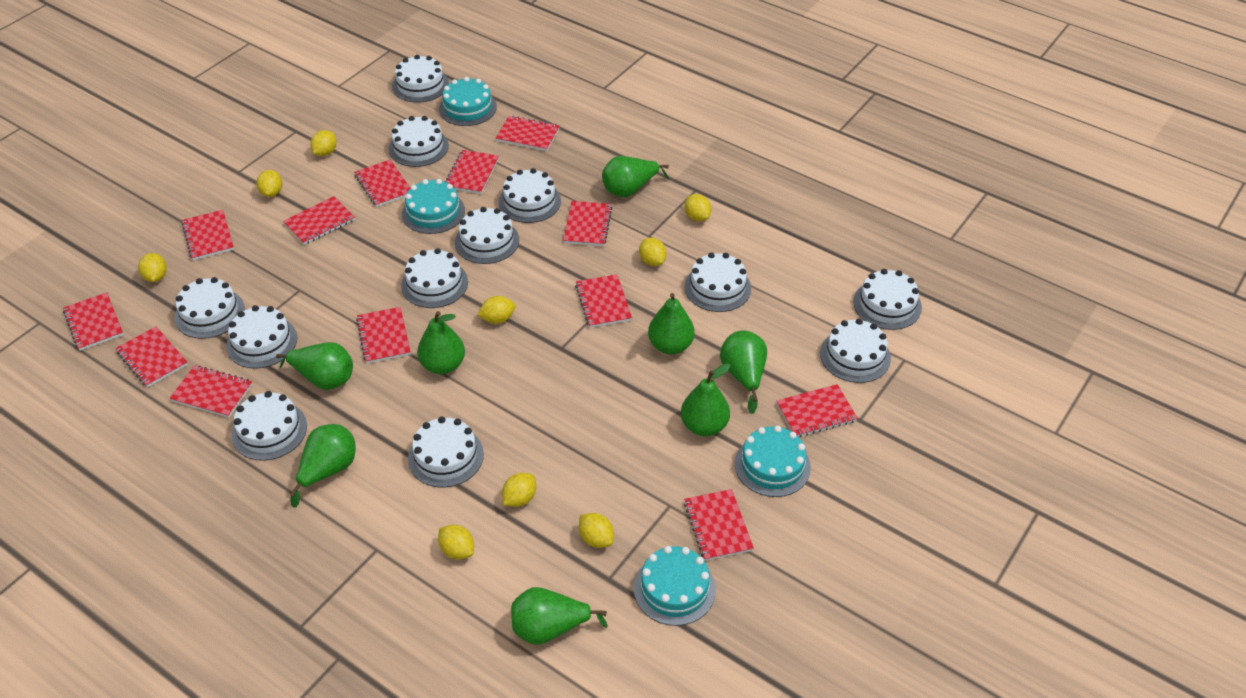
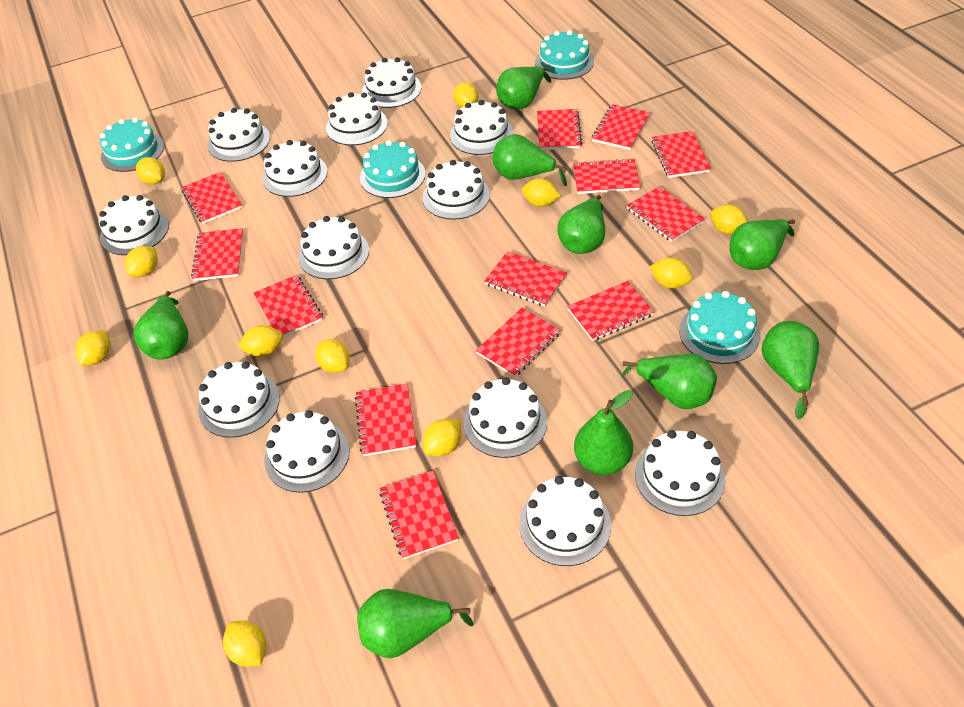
green pear: [276,342,353,390] [290,424,356,508] [417,311,465,374] [511,587,608,645] [602,156,669,197] [648,293,695,355] [681,363,730,436] [720,331,767,414] = 8 -> [134,291,188,359] [357,589,474,658] [492,134,567,186] [496,66,551,109] [557,195,605,254] [574,390,633,475] [622,354,717,409] [729,219,795,270] [761,321,819,419] = 9
white cake: [175,277,245,339] [226,305,297,369] [232,391,307,461] [389,116,449,167] [392,55,449,103] [401,248,468,308] [408,416,484,487] [455,207,519,264] [499,168,561,223] [684,252,751,312] [820,318,891,383] [853,269,922,330] = 12 -> [99,195,169,255] [198,361,280,438] [208,108,270,162] [262,140,328,197] [264,410,349,493] [298,216,369,279] [326,92,388,145] [362,57,421,108] [423,160,490,220] [450,100,513,155] [463,377,547,458] [519,476,611,566] [635,430,726,516] = 13
yellow lemon: [138,253,167,282] [256,170,282,197] [310,130,337,156] [438,525,474,559] [477,296,516,324] [502,473,536,507] [579,513,614,548] [639,238,667,266] [685,194,711,221] = 9 -> [75,330,111,366] [125,246,158,277] [136,157,165,184] [223,621,266,667] [238,325,283,357] [315,339,350,373] [423,419,461,456] [453,82,479,108] [522,178,561,207] [650,257,693,288] [711,204,748,235] = 11

